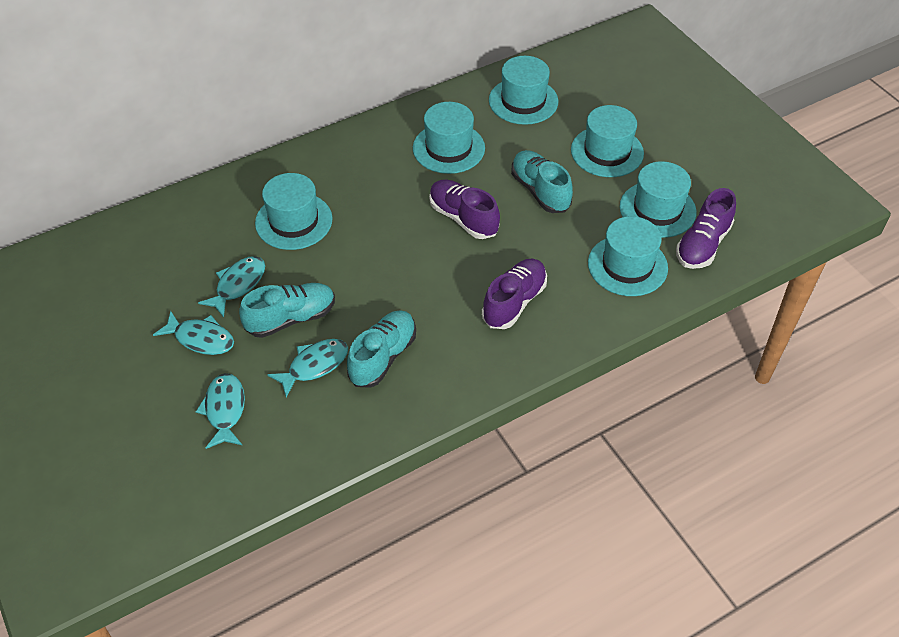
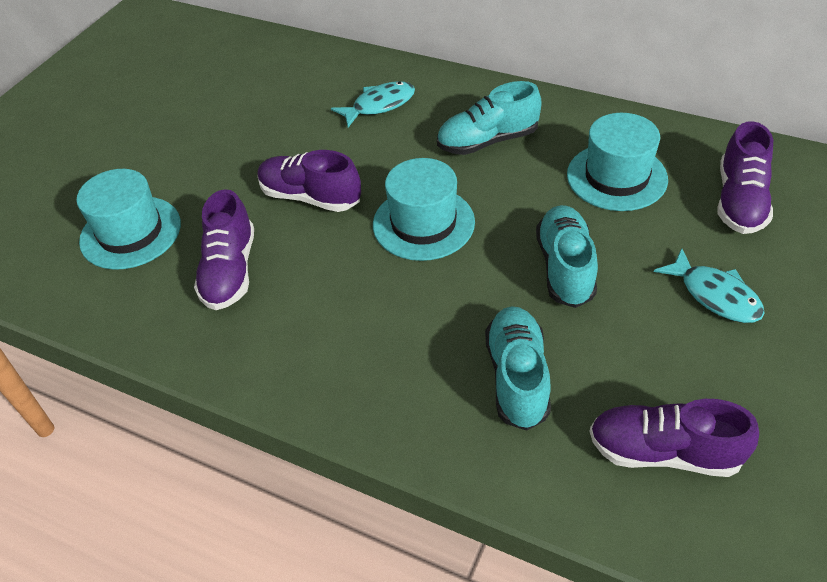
purple shoe: [429,180,500,239] [482,259,547,329] [676,188,736,269] = 3 -> [194,189,254,310] [257,150,361,212] [589,399,759,477] [718,121,773,234] = 4
turquoise fish: [153,311,234,355] [196,373,245,449] [198,256,265,318] [267,339,348,398] = 4 -> [331,81,415,127] [654,248,765,323] = 2
turquoise hat: [255,173,333,250] [413,102,485,174] [489,56,558,125] [571,105,644,177] [588,216,668,296] [620,161,697,238] = 6 -> [76,169,181,270] [373,158,475,261] [567,113,668,211] = 3

